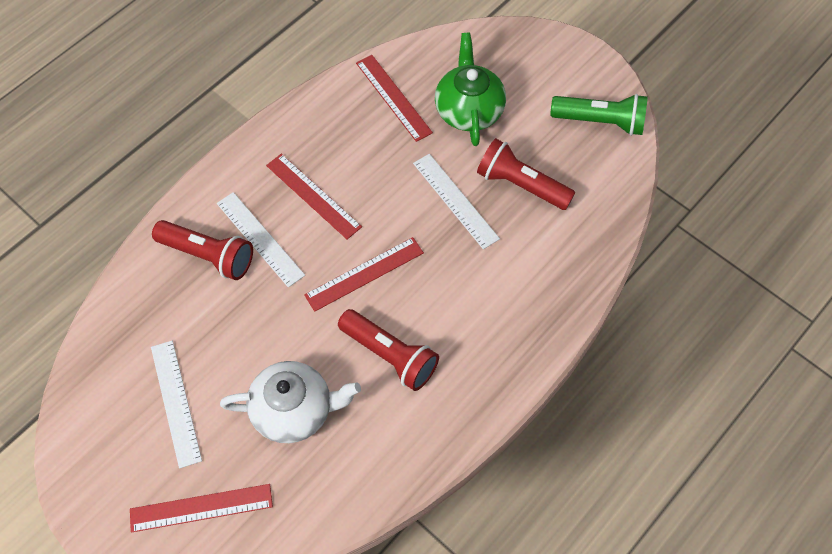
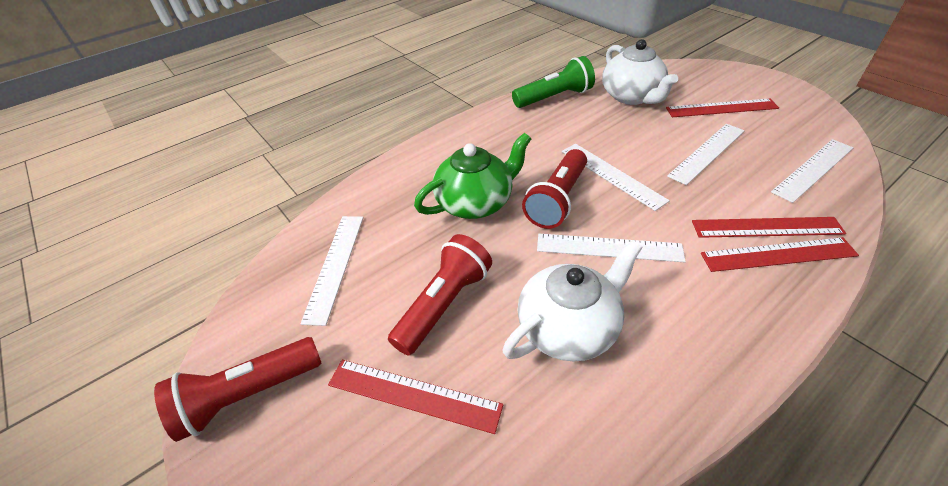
white ruler: [151,341,202,468] [217,192,305,288] [413,154,500,249] = 3 -> [300,216,363,326] [537,234,686,262] [562,144,670,211] [667,124,745,185] [771,139,854,203] = 5
white teapot: [220,361,361,443] = 1 -> [503,240,643,362] [602,39,678,105] = 2

